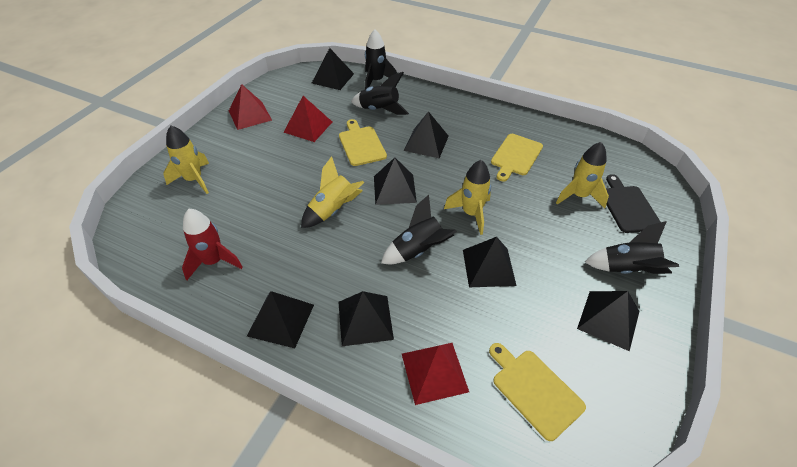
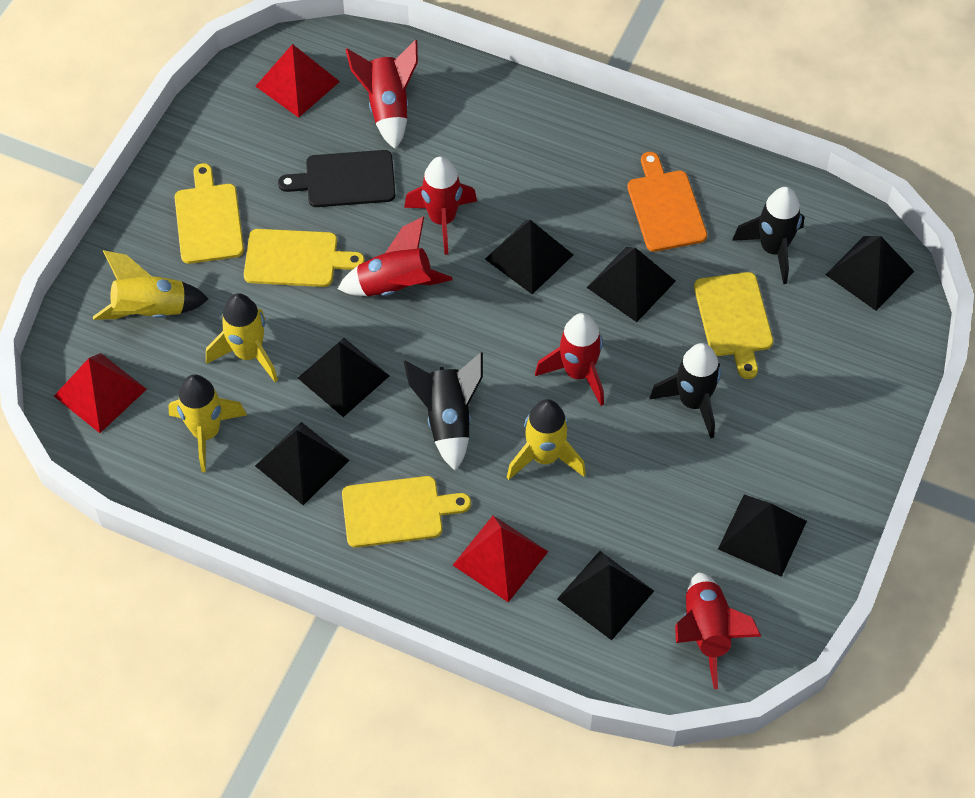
black rocket: [351,72,409,115] [365,30,397,89] [381,195,457,264] [585,221,679,274] = 4 -> [404,352,483,471] [649,343,721,439] [732,187,804,284] = 3
orange cutting board: none = 0 -> [627,152,707,252] = 1
red rocket: [182,209,243,280] = 1 -> [338,217,453,296] [345,40,418,150] [404,156,477,255] [535,313,604,406] [675,573,762,689] = 5
yellow cutting board: [339,119,387,166] [489,343,586,441] [491,134,543,181] = 3 -> [175,163,244,264] [244,229,365,287] [342,476,471,548] [694,272,773,379] = 4

